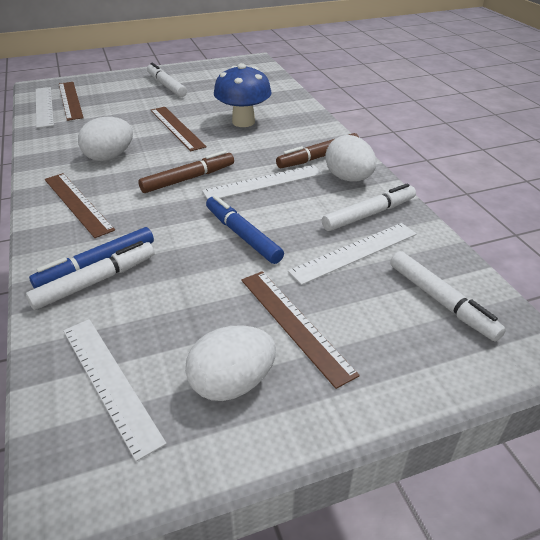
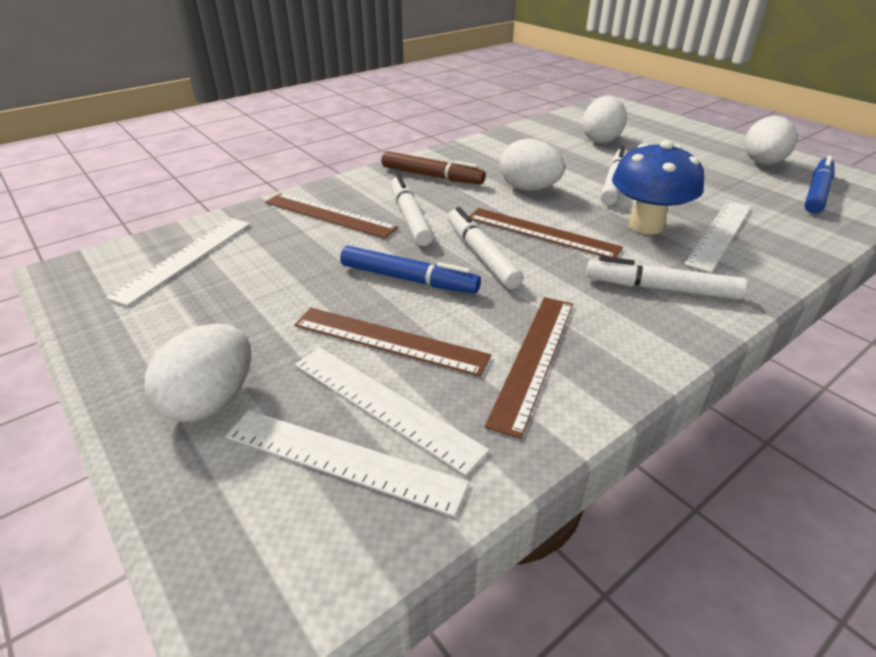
brown marker: [138,151,234,193] [276,133,359,168] = 2 -> [381,151,486,184] = 1
white egg: [78,117,133,161] [185,325,276,401] [325,135,376,182] = 3 -> [145,324,251,422] [500,139,565,191] [582,96,627,143] [745,116,797,165] = 4

